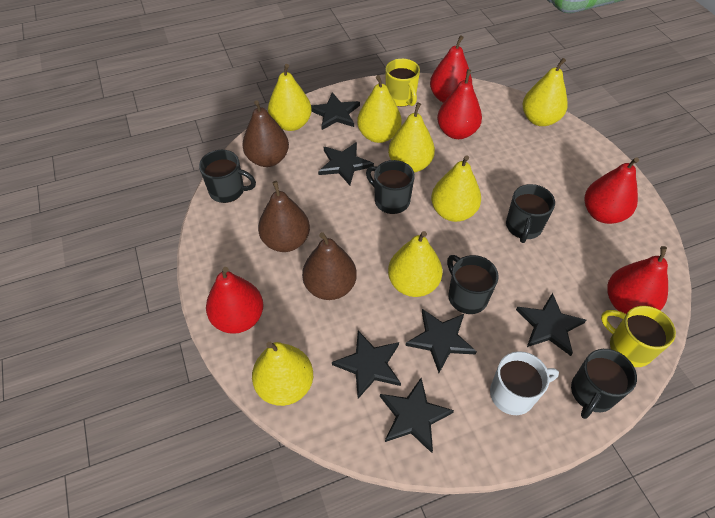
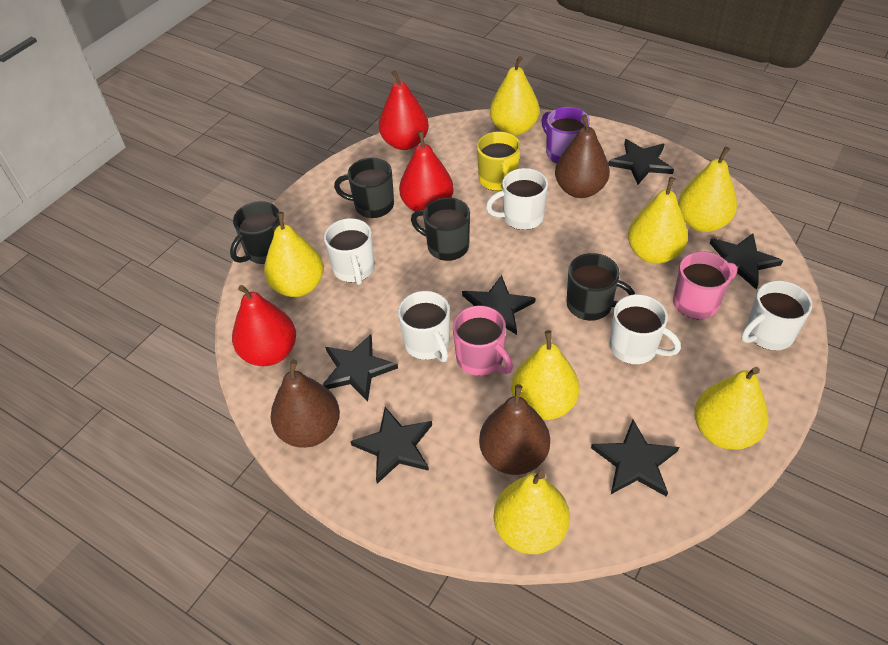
black mug: [199,150,256,203] [366,160,415,214] [447,255,499,314] [506,184,555,243] [571,349,637,419] = 5 -> [230,201,280,264] [334,158,394,218] [411,197,470,261] [567,253,635,321] = 4
pink mug: none = 0 -> [453,306,513,376] [673,251,737,319] = 2
purple mug: none = 0 -> [541,107,590,163] = 1
red pear: [206,267,264,334] [430,35,472,103] [437,69,482,139] [585,157,639,224] [607,246,668,314] = 5 -> [232,285,296,366] [379,70,429,150] [399,131,454,212] = 3
white mug: [490,351,559,415] = 1 -> [324,218,375,285] [398,291,450,362] [486,168,548,230] [610,294,681,364] [741,280,812,351] = 5
yellow mug: [385,58,420,107] [601,306,676,367] = 2 -> [477,132,520,191] = 1

